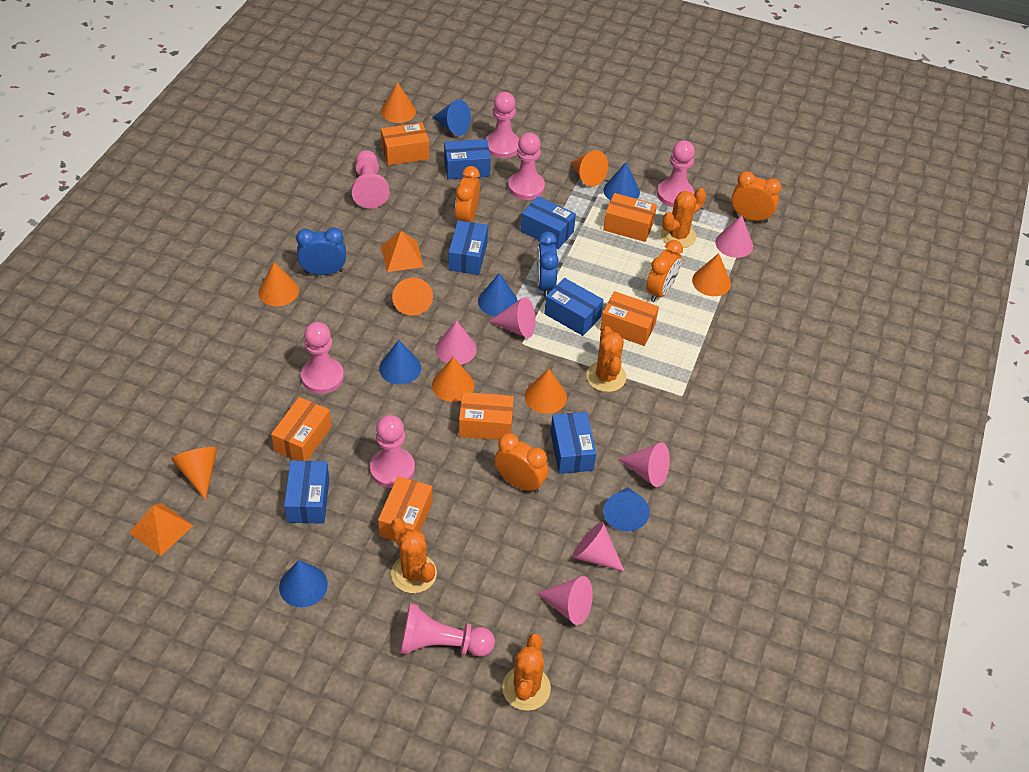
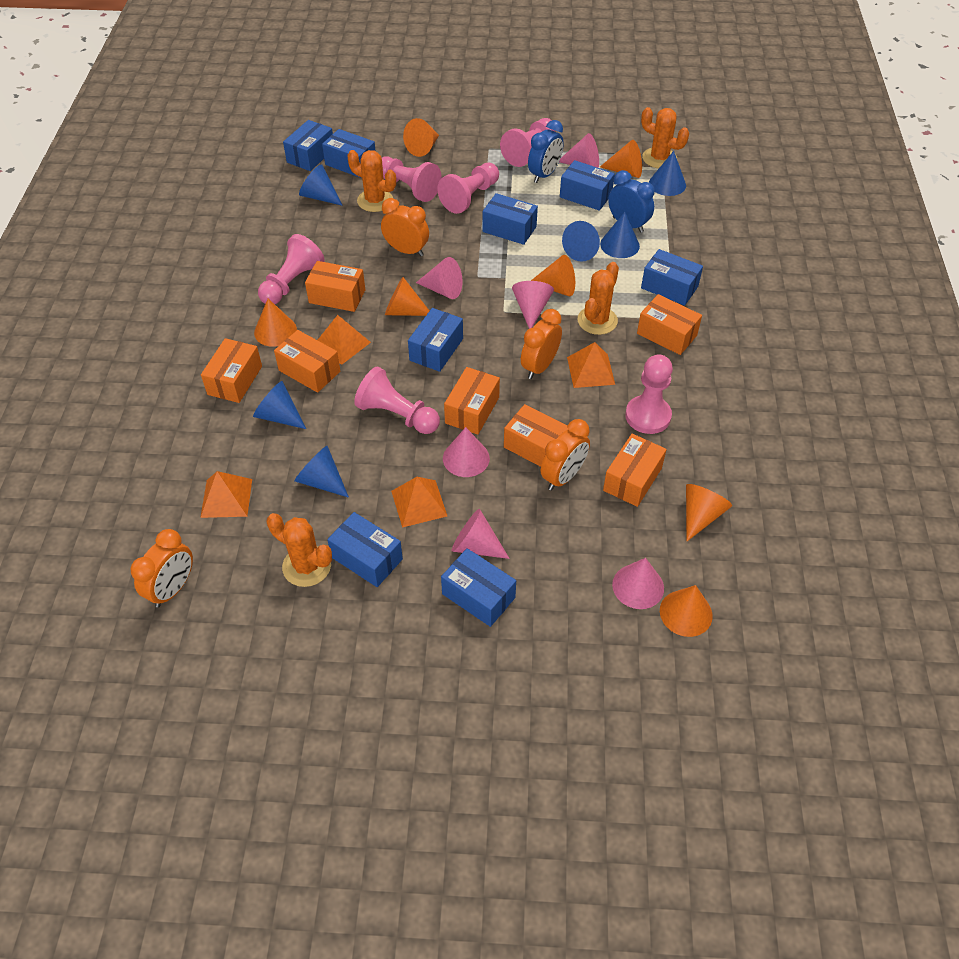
blue box: [284,461,329,524] [444,139,491,179] [449,220,488,275] [521,196,576,249] [544,278,603,336] [551,412,596,474] = 6 -> [283,120,333,171] [322,129,376,178] [327,512,403,587] [408,308,463,372] [441,548,516,627] [483,193,538,245] [560,160,615,211] [641,249,703,306] = 8
orange box: [271,397,332,461] [378,476,433,541] [381,123,429,166] [459,392,514,440] [600,291,659,346] [603,193,657,242] = 6 -> [201,338,262,403] [274,330,340,393] [305,261,365,312] [444,367,500,435] [504,404,568,467] [603,434,667,507] [637,294,702,355] = 7
orange cone: [171,447,217,500] [258,262,299,306] [381,82,416,123] [392,278,433,316] [432,357,474,402] [525,369,567,414] [571,150,608,187] [692,253,731,296] = 8 -> [254,299,297,347] [385,277,429,316] [403,118,439,157] [531,255,575,296] [600,140,642,178] [660,585,713,637] [686,484,732,542] = 7
orange pyramid: [129,503,193,556] [381,231,424,272] = 2 -> [200,471,252,518] [318,315,371,365] [391,477,447,528] [567,342,615,388] = 4
pink pawn: [301,322,344,394] [351,150,390,208] [370,415,415,488] [400,603,495,657] [486,92,519,158] [508,132,545,200] [657,140,695,207] = 7 -> [258,234,325,304] [354,366,440,434] [382,157,442,202] [437,163,499,214] [500,118,555,167] [625,354,673,434] = 6

